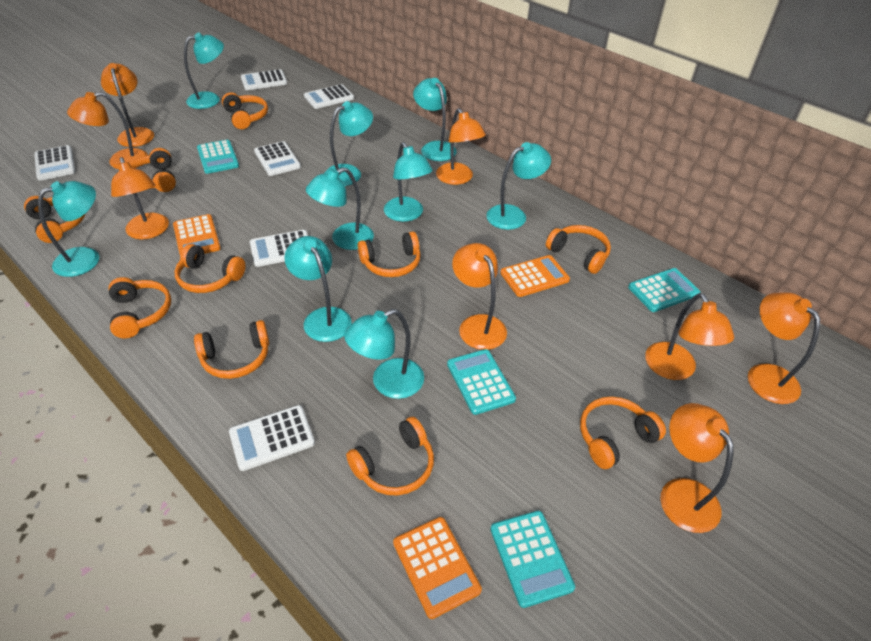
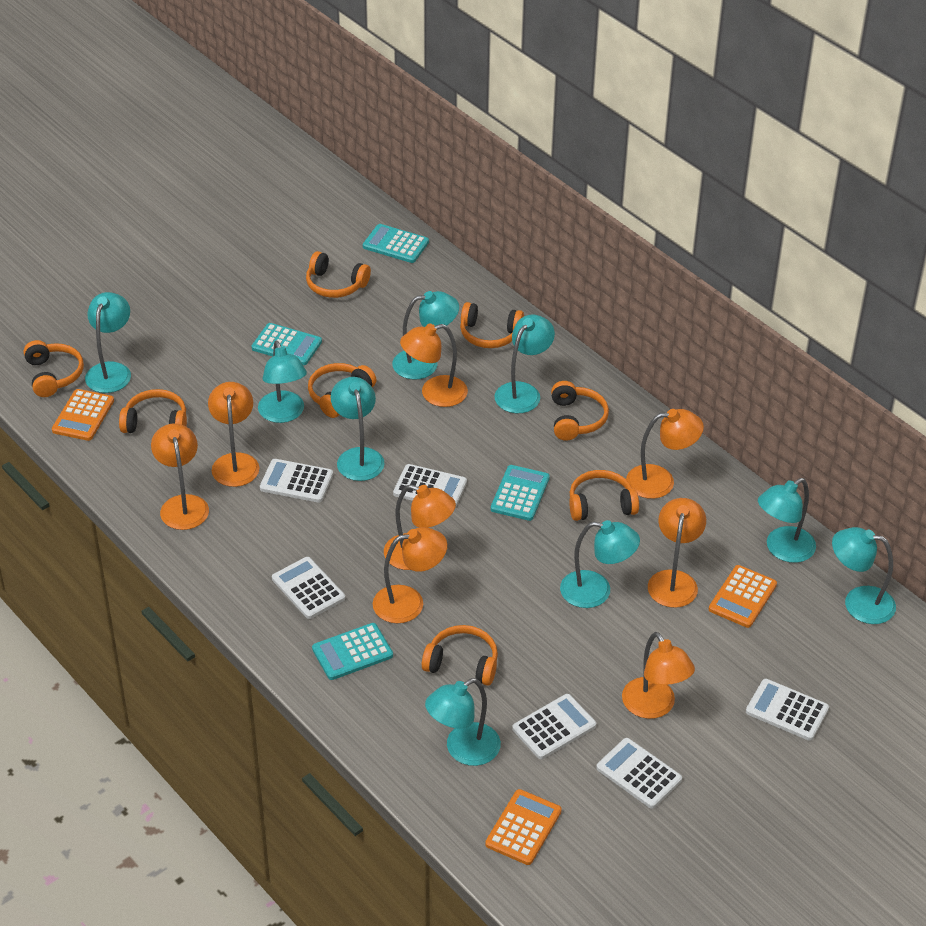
orange headphones: [24,196,85,243] [109,277,171,338] [130,148,176,192] [175,244,246,293] [194,320,269,379] [222,92,268,129] [346,417,434,496] [358,232,421,277] [546,225,611,274] [580,397,666,469] = 10 -> [24,340,84,397] [119,389,187,433] [306,251,371,298] [308,363,377,418] [422,625,498,686] [460,302,524,348] [551,381,609,441] [569,470,639,521] = 8

